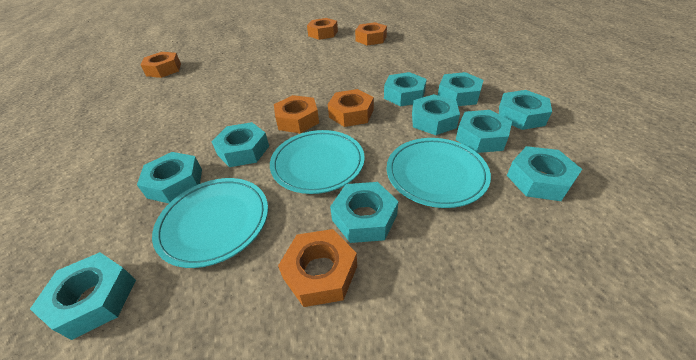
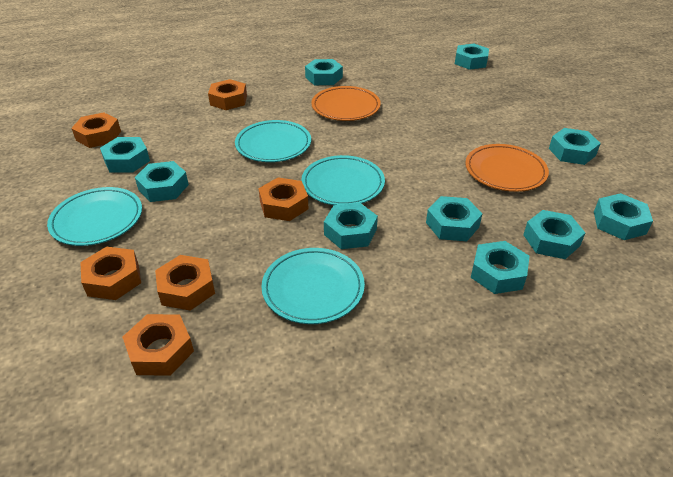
orange plate: none = 0 -> [311,86,381,121] [465,144,549,192] = 2
turquoise plate: [152,178,268,268] [270,130,365,194] [387,138,491,208] = 3 -> [47,187,142,246] [235,120,311,162] [261,248,365,324] [301,155,385,205] = 4

